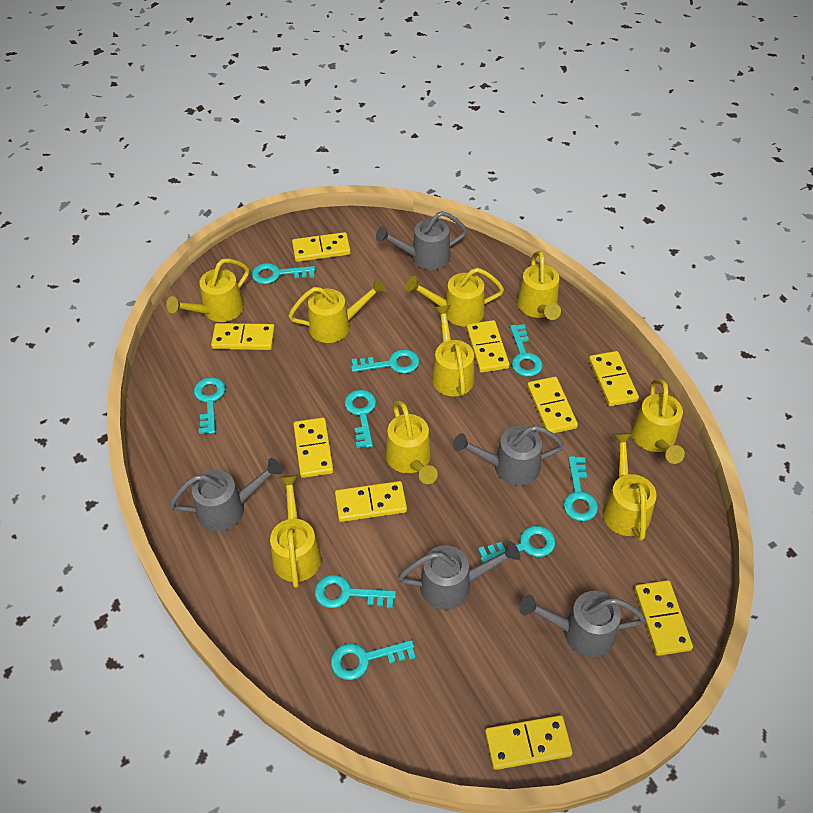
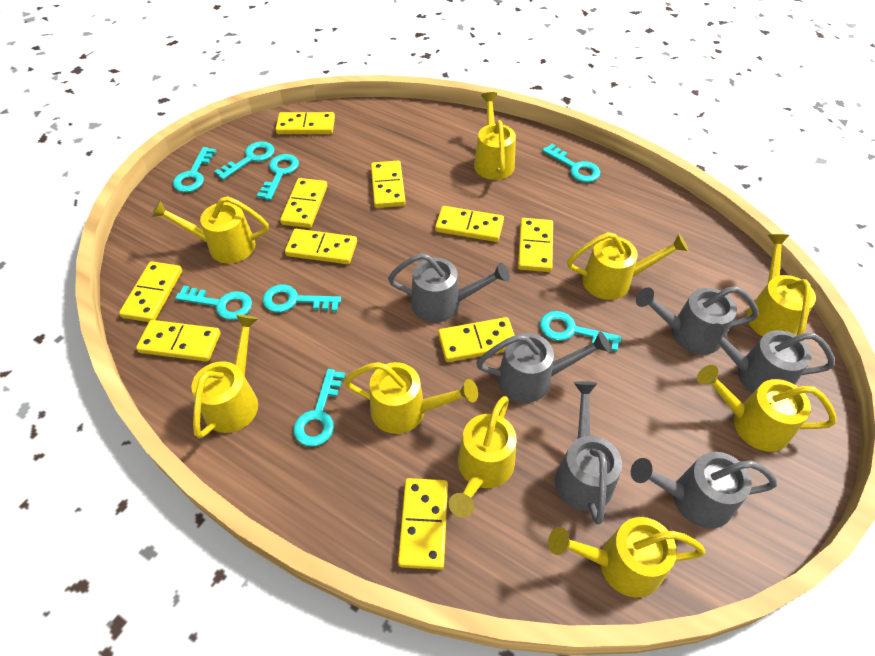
grey watering can: [169,458,283,531] [376,211,467,270] [398,541,520,610] [453,425,564,486] [519,591,646,657] = 5 -> [388,253,510,322] [476,332,611,403] [555,381,622,524] [631,452,777,529] [636,286,759,355] [703,323,835,393] = 6
turquoise key: [194,377,225,434] [252,263,315,284] [315,575,396,608] [331,640,415,680] [344,390,376,448] [351,349,419,374] [478,526,555,563] [510,324,543,377] [563,456,598,521] = 9 -> [173,147,216,192] [175,285,252,320] [214,141,275,180] [257,154,299,200] [263,284,341,313] [293,369,345,446] [540,311,622,352] [542,144,600,182] = 8
yellow domino: [211,323,275,350] [292,232,351,262] [293,417,334,478] [335,481,407,522] [466,320,510,373] [485,715,573,770] [527,377,578,433] [589,351,639,406] [634,580,693,656] = 9 -> [119,261,182,322] [136,320,221,362] [275,112,335,134] [280,178,327,228] [285,229,357,264] [371,161,406,208] [398,478,448,570] [435,206,504,242] [438,317,515,362] [518,218,553,272] = 10

